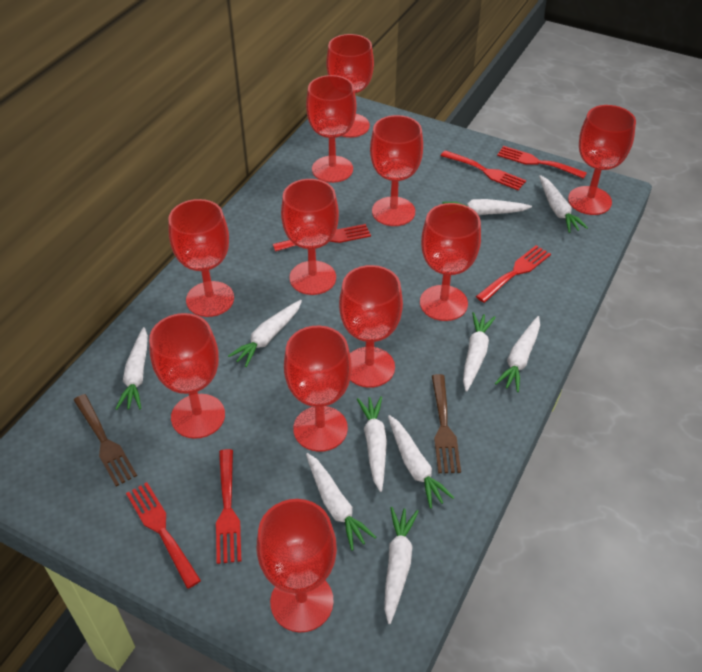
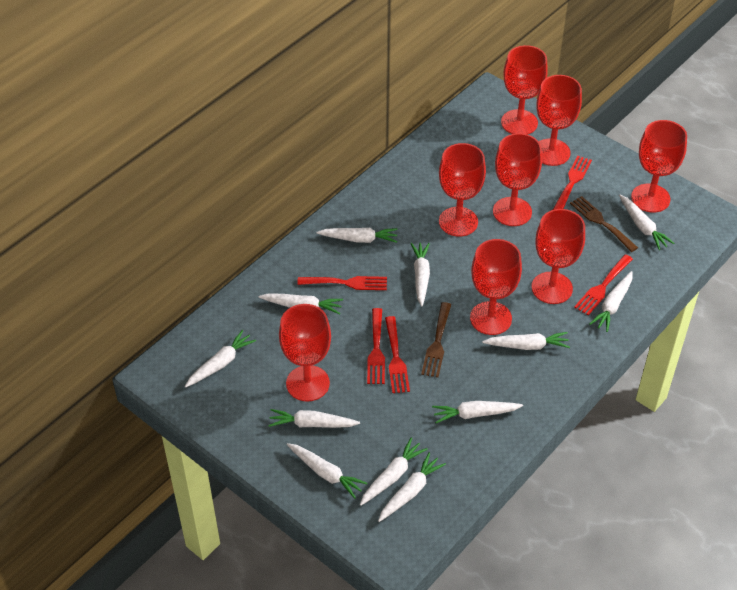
red fork: [126,482,201,589] [216,449,241,564] [273,224,371,251] [441,150,526,190] [476,245,551,303] [497,146,587,179] = 6 -> [297,276,387,290] [367,308,385,384] [385,316,410,393] [553,156,592,210] [574,254,633,315] = 5
red goblet: [149,313,225,439] [168,199,234,317] [257,499,337,633] [281,179,339,295] [284,326,352,452] [306,75,357,183] [326,34,374,138] [339,265,403,388] [370,115,423,226] [420,203,481,321] [568,105,636,215] = 11 -> [279,304,331,402] [439,143,486,236] [470,239,522,335] [493,133,542,226] [501,45,548,135] [531,209,585,304] [536,75,582,166] [631,120,687,213] = 8
white carrot: [116,327,148,410] [228,300,302,367] [306,453,376,550] [357,396,387,492] [384,507,419,624] [388,415,454,509] [442,199,532,215] [463,312,496,392] [495,316,540,392] [539,175,588,233] = 10 -> [185,330,256,387] [259,293,343,314] [268,409,360,428] [287,443,367,499] [316,228,398,243] [360,437,428,506] [378,452,446,522] [410,243,430,307] [432,401,523,423] [482,332,570,350] [589,271,633,332] [619,195,674,250] = 12

